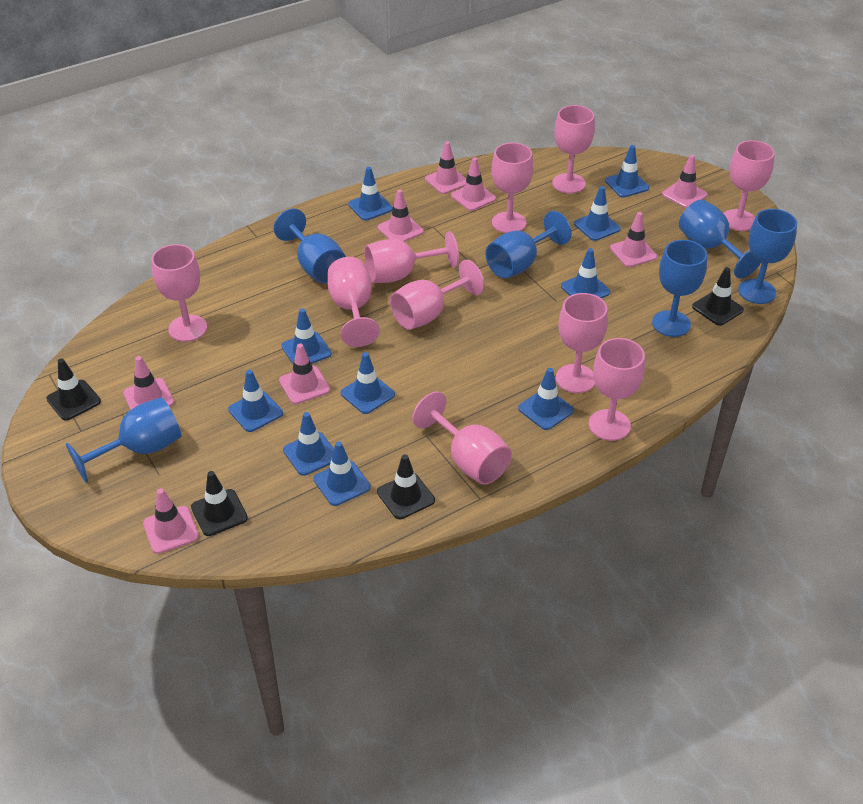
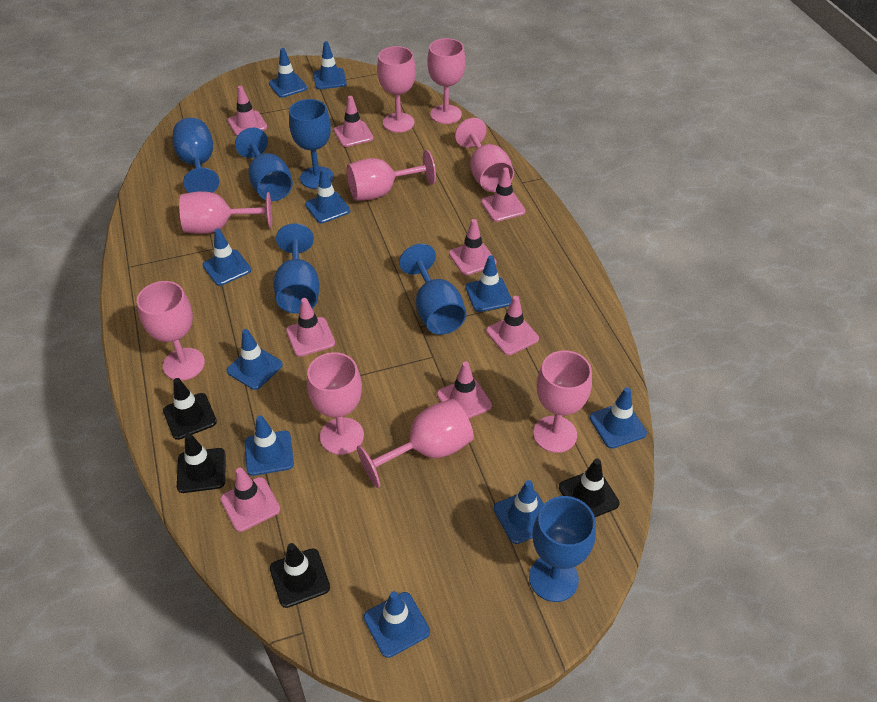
pink goblet: [152,244,207,342] [327,257,380,347] [365,231,459,283] [390,260,484,330] [412,392,512,485] [492,143,533,233] [552,105,595,194] [556,293,608,393] [589,338,645,441] [723,140,775,231] = 10 -> [137,281,205,381] [179,191,272,234] [307,352,364,455] [347,150,436,201] [357,399,474,488] [377,46,416,133] [428,38,465,124] [455,118,514,192] [533,350,592,453] = 9

